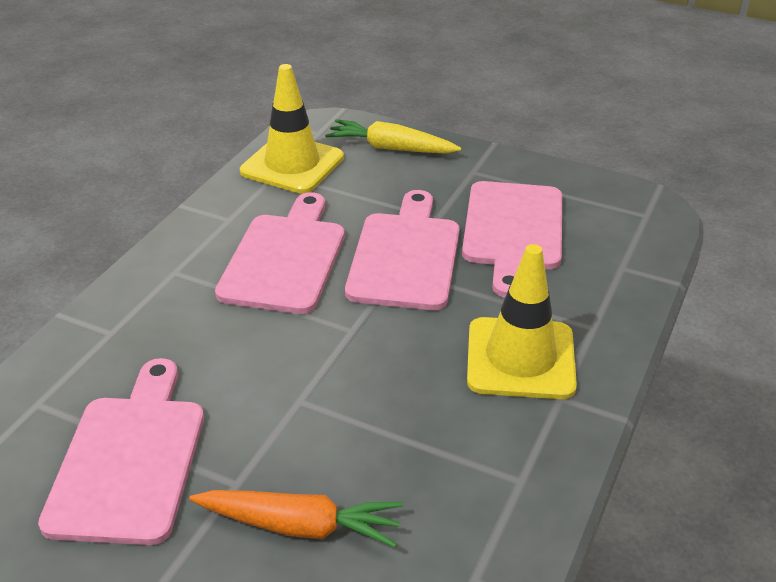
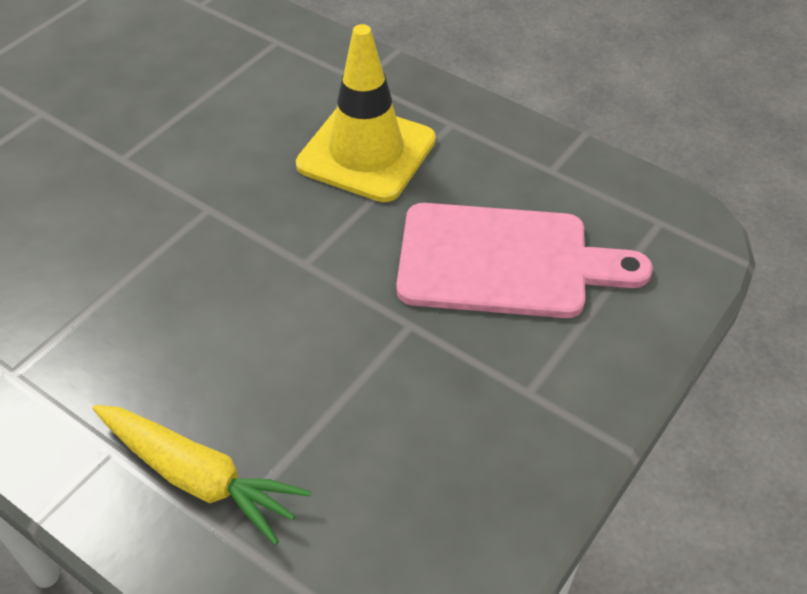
orange carrot: [189,490,403,547] = 1 -> none = 0
pink cutting board: [38,358,204,545] [215,192,345,314] [345,190,460,310] [462,181,562,298] = 4 -> [396,203,653,318] = 1
yellow traffic cone: [240,64,344,194] [467,244,577,399] = 2 -> [296,24,436,202] = 1

